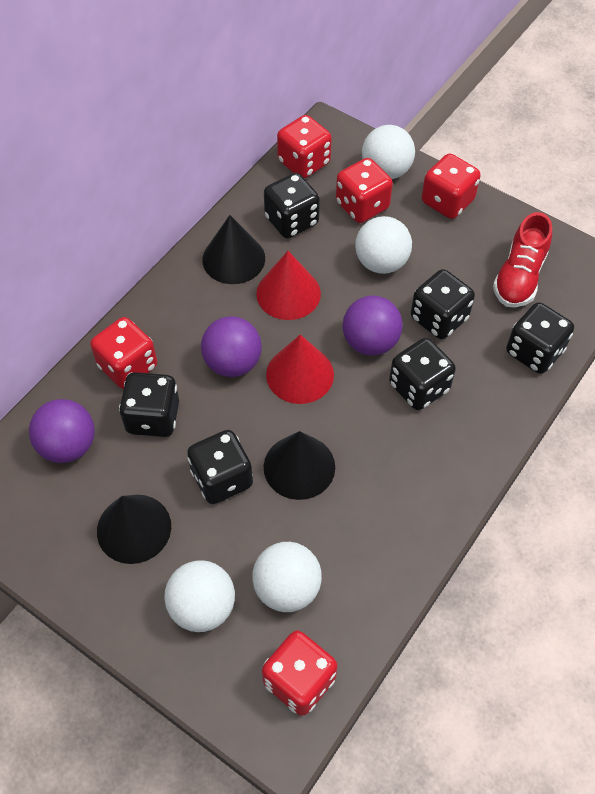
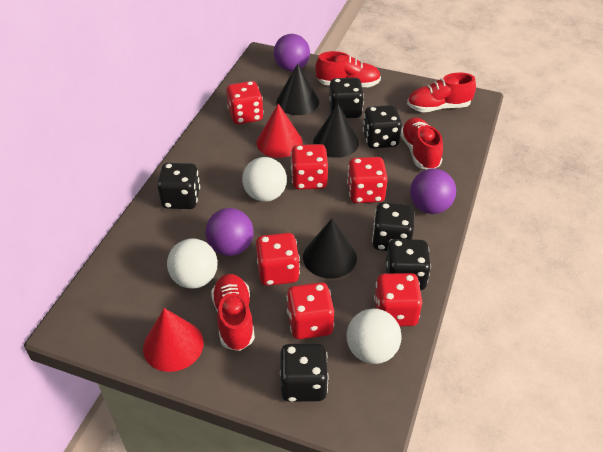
red dice: [90,317,157,389] [262,630,337,716] [277,115,332,179] [336,158,393,223] [422,153,481,219] = 5 -> [226,81,264,124] [256,233,300,286] [286,282,334,339] [291,144,328,190] [347,157,388,203] [374,273,422,326] = 6
red shoe: [493,212,552,307] = 1 -> [211,274,255,351] [315,51,381,88] [400,117,443,169] [407,72,476,112] = 4
white ball: [165,560,235,632] [252,542,322,612] [355,216,412,274] [362,125,415,179] = 4 -> [167,238,218,289] [242,157,287,202] [346,309,402,364] = 3

